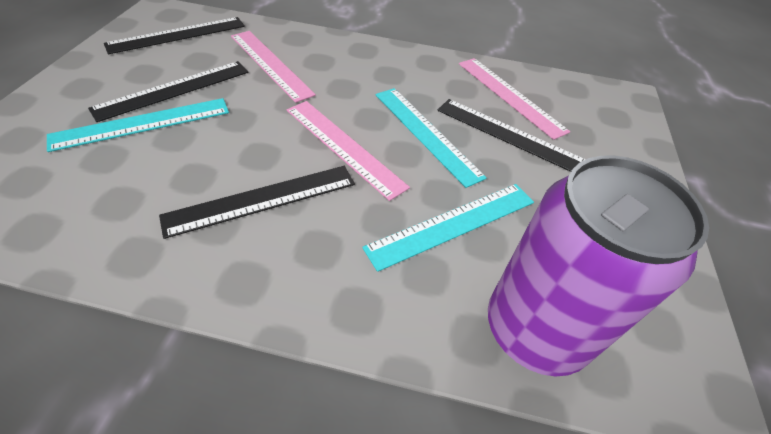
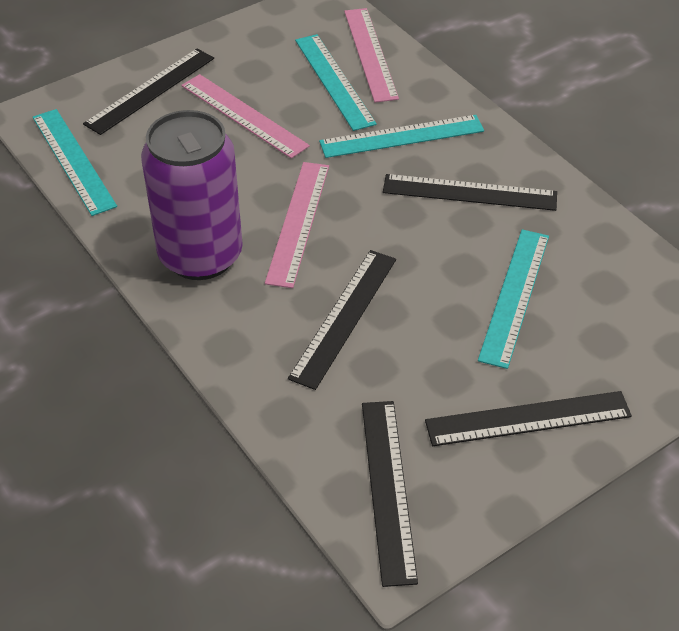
black ruler: [88,61,249,122] [104,17,245,54] [159,166,355,239] [438,99,586,172] = 4 -> [83,49,214,135] [288,250,396,390] [362,401,418,587] [383,174,557,211] [425,391,632,446] = 5
turquoise ruler: [47,98,229,152] [362,184,534,272] [376,88,487,188] = 3 -> [33,109,117,216] [295,34,377,131] [319,115,484,158] [478,229,549,369] = 4

